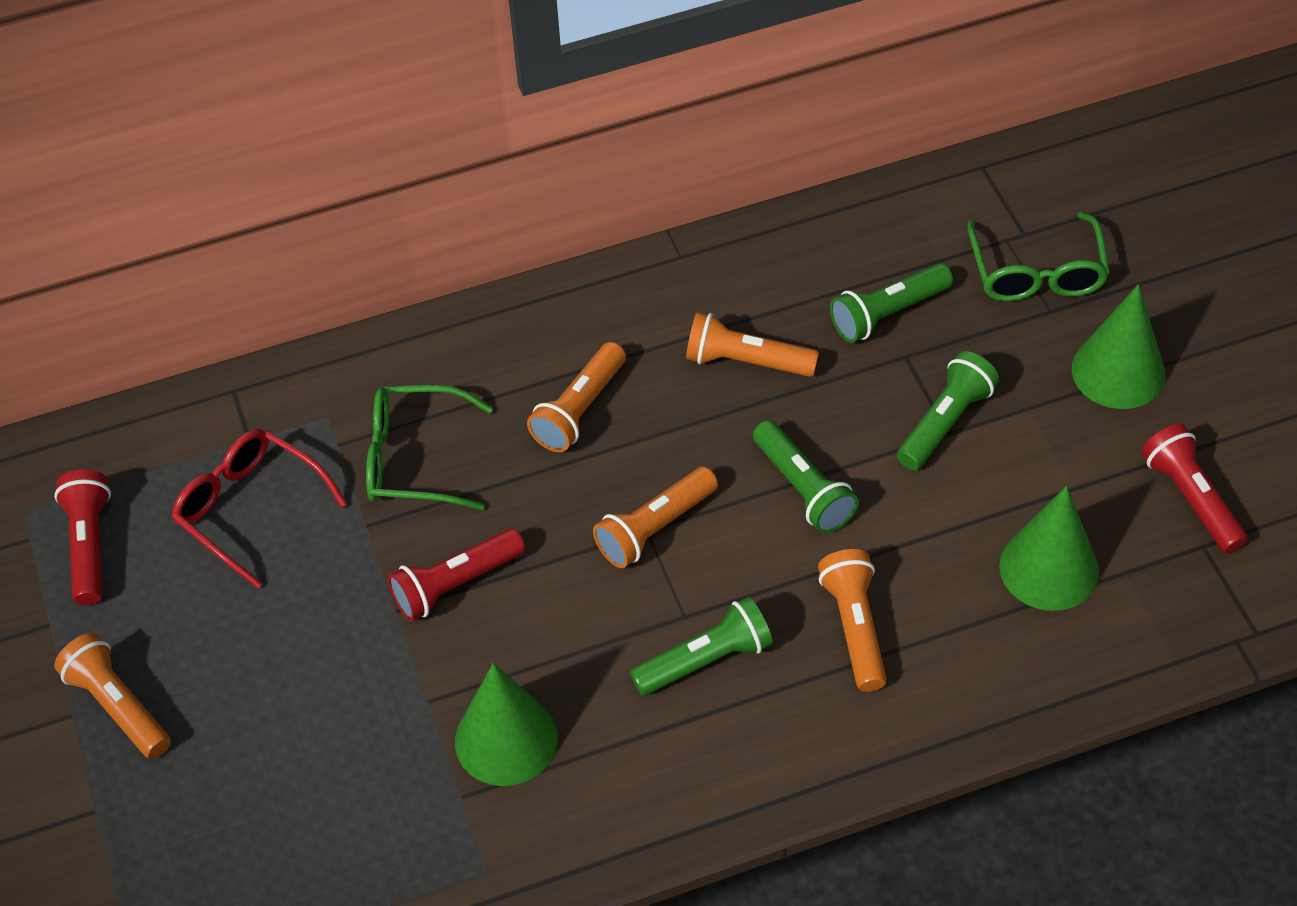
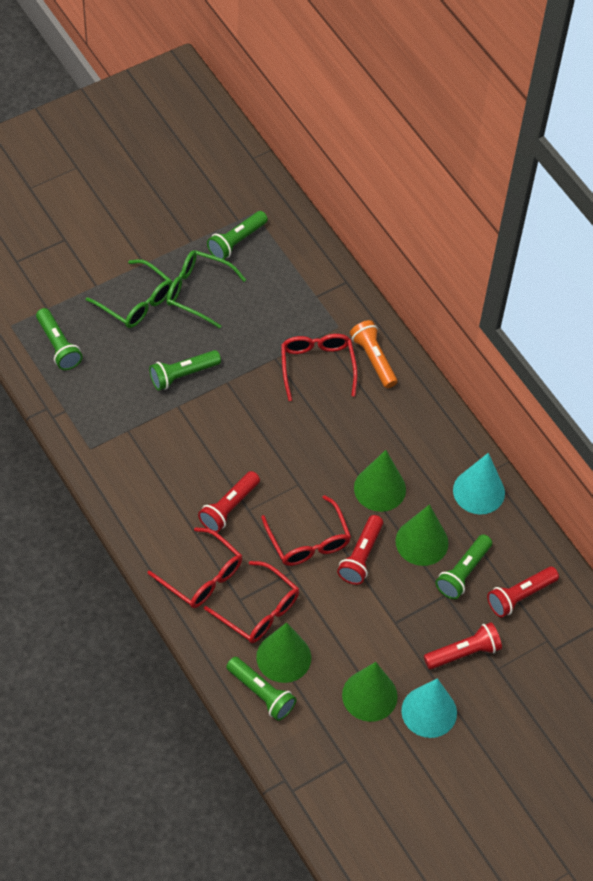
green cone: [455,663,558,786] [999,486,1099,611] [1072,284,1166,409] = 3 -> [256,622,311,683] [342,662,398,722] [354,450,406,512] [396,504,449,566] = 4
green flashlight: [630,597,773,696] [753,420,859,533] [830,263,953,343] [897,351,999,470] = 4 -> [36,308,83,370] [149,350,221,391] [207,211,268,259] [226,657,297,721] [435,534,492,599] = 5
orange flashlight: [54,633,171,759] [527,342,626,452] [593,467,718,568] [686,312,819,377] [818,549,887,692] = 5 -> [350,320,397,388] = 1
red flashlight: [54,469,111,605] [388,528,525,621] [1141,424,1248,553] = 3 -> [198,471,260,533] [337,515,383,585] [424,622,502,669] [487,567,559,617] = 4
red glasses: [171,429,347,589] = 1 -> [147,527,242,608] [204,561,299,643] [261,495,351,566] [281,334,357,401] = 4
turquoise cone: none = 0 -> [401,678,457,738] [453,453,505,515] = 2

